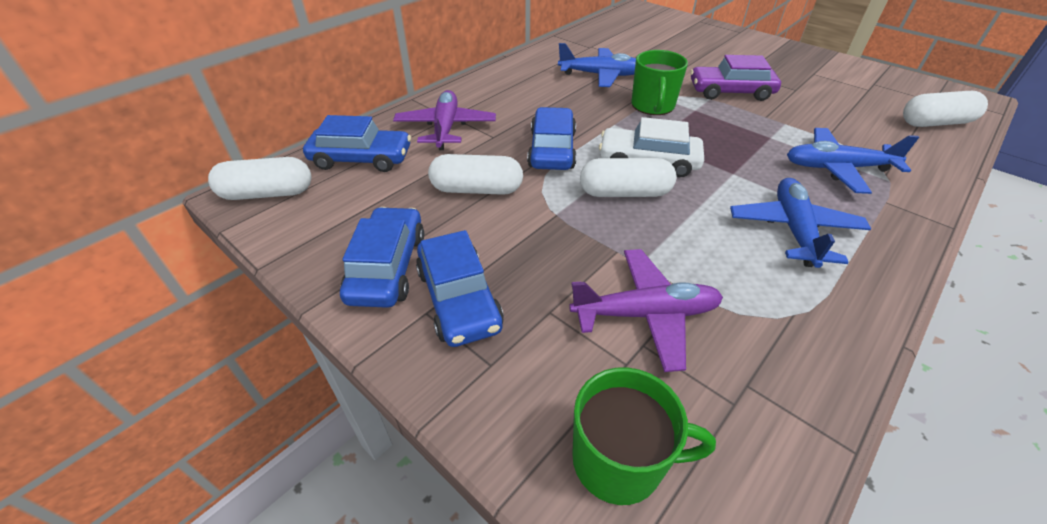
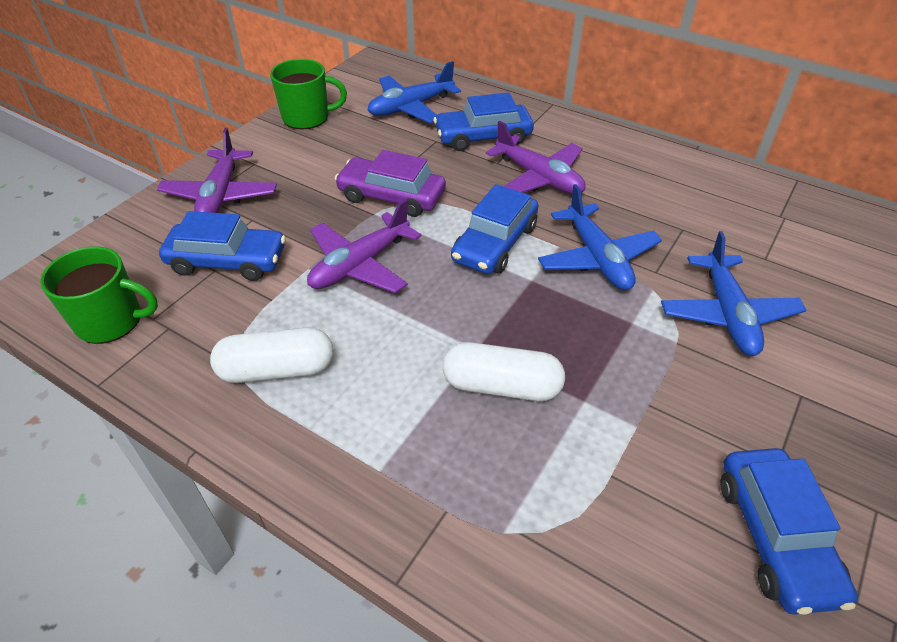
purple plane: [393,90,496,150] [569,249,723,372] = 2 -> [157,128,277,213] [307,199,421,293] [486,121,586,194] = 3
white capsule: [208,157,311,200] [428,154,523,195] [580,158,677,197] [903,91,988,127] = 4 -> [210,328,333,383] [443,342,565,401] = 2
white car: [599,117,704,177] = 1 -> none = 0

